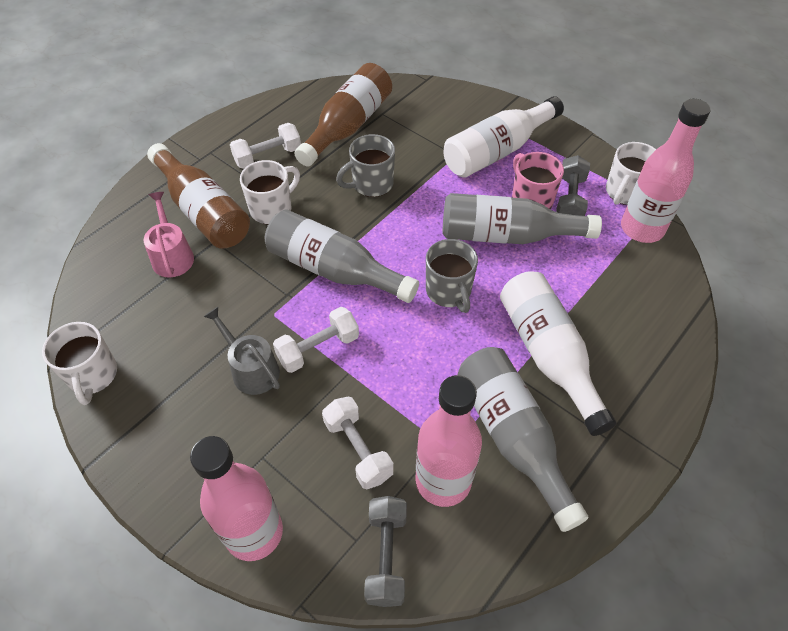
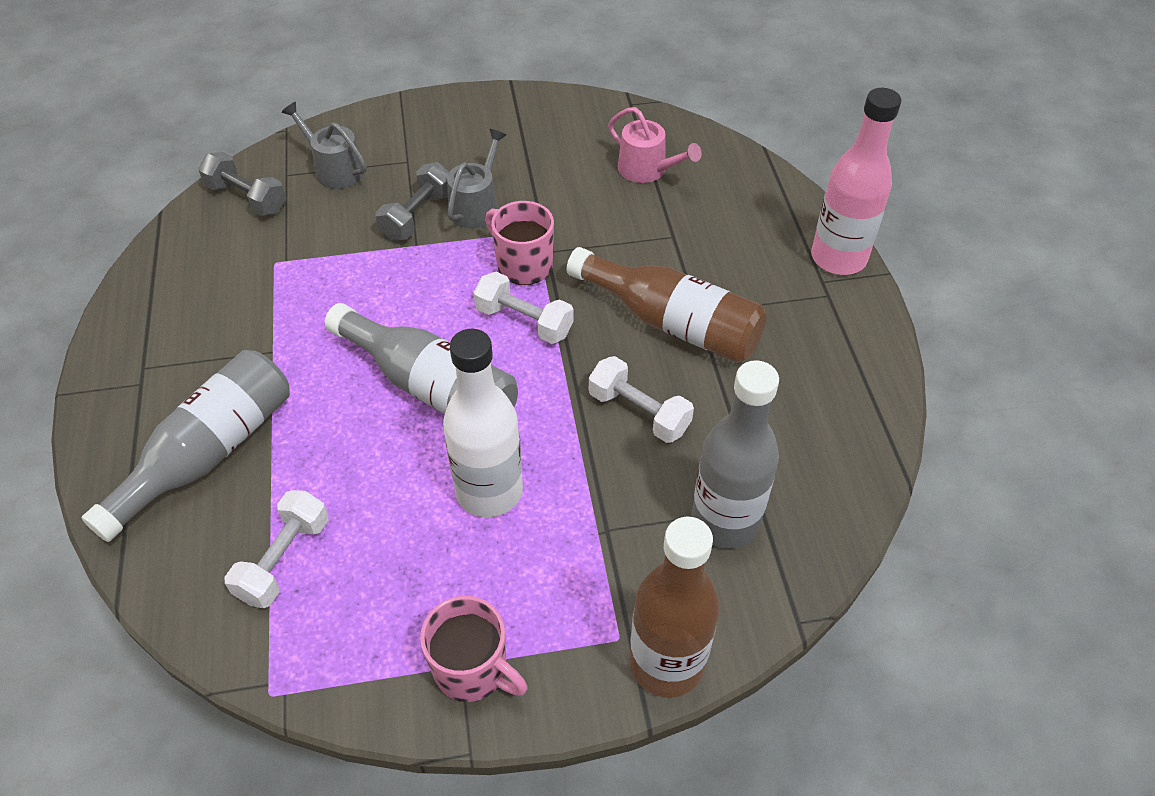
grey mug: [336,134,395,197] [426,239,478,313] = 2 -> none = 0
grey watering can: [203,307,280,395] = 1 -> [282,102,367,189] [447,129,506,228] = 2
pink bottle: [190,436,283,561] [416,375,482,507] [621,99,711,243] = 3 -> [811,88,901,275] = 1
pink mug: [512,152,564,209] = 1 -> [420,596,527,702] [485,201,554,285] = 2
white bottle: [443,96,564,178] [500,271,617,436] = 2 -> [443,329,523,517] = 1
white mug: [42,322,117,405] [240,160,300,224] [606,142,656,205] = 3 -> none = 0

